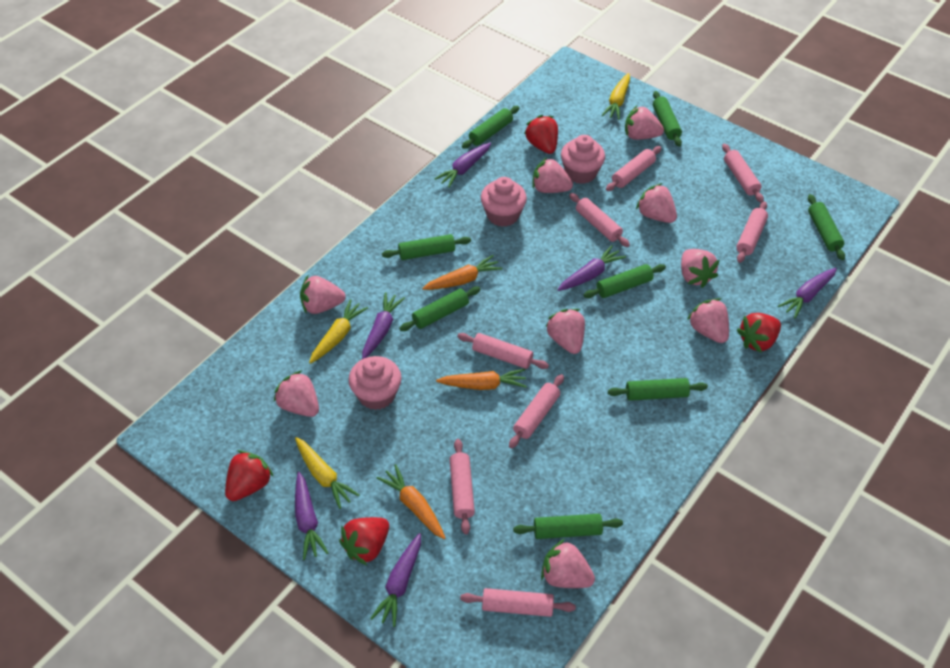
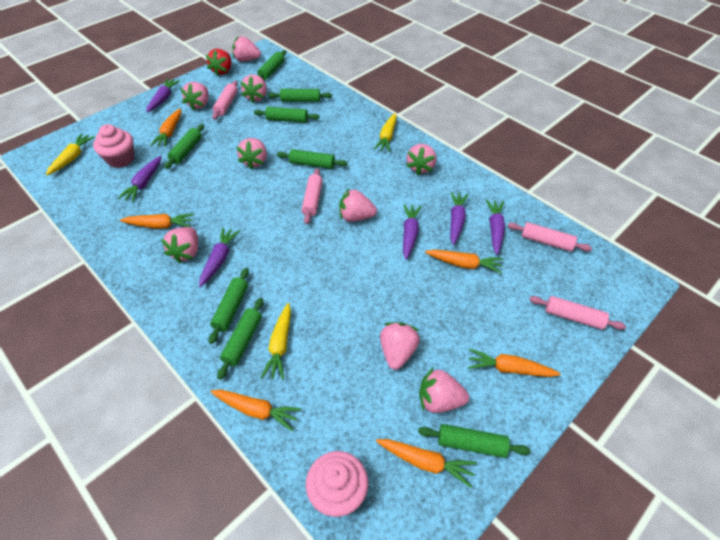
orange carrot: [377,464,445,539] [422,255,502,290] [436,369,527,390] = 3 -> [120,214,194,229] [150,108,181,147] [211,390,301,431] [376,439,477,488] [425,250,503,274] [468,348,561,377] = 6
pink cupcake: [348,356,401,410] [481,177,527,227] [561,135,605,184] = 3 -> [93,124,134,168] [306,451,368,517] = 2
pink rolling pin: [449,439,475,534] [457,333,549,369] [460,588,576,617] [509,374,564,448] [569,193,630,247] [606,146,661,191] [722,144,764,203] [736,201,768,263] = 8 -> [212,81,238,120] [301,168,323,224] [508,222,592,252] [529,296,626,330] = 4
red strawberry: [225,450,274,501] [339,517,389,565] [524,115,558,154] [737,313,781,353] = 4 -> [206,49,231,76] = 1

